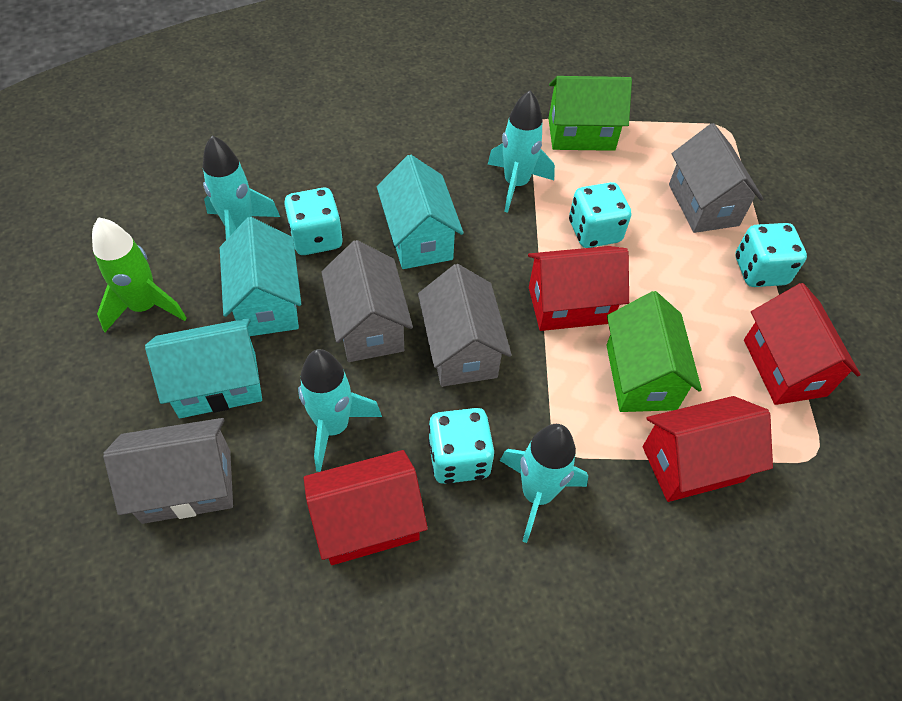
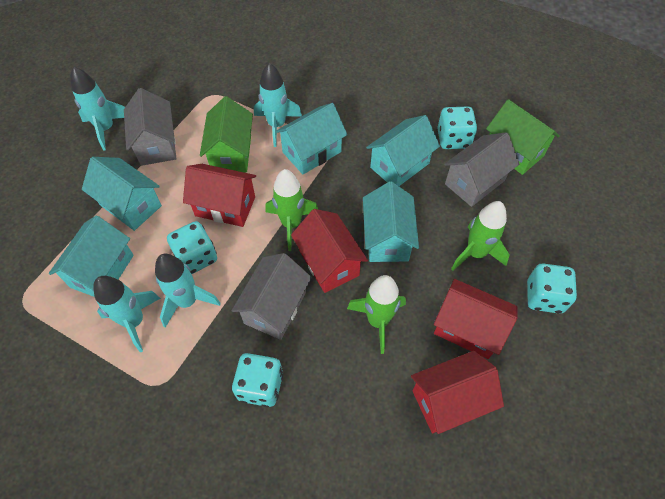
green rocket: [92,217,187,332] = 1 -> [265,169,318,251] [347,275,406,354] [451,201,510,271] = 3
grey house: [103,418,233,524] [321,240,413,362] [418,264,512,387] [669,123,763,233] = 4 -> [124,88,176,166] [232,253,312,340] [444,132,519,207] = 3
turquoise house: [145,318,262,418] [220,217,301,336] [377,154,464,269] = 3 -> [49,215,134,297] [82,157,162,231] [275,103,347,174] [363,181,419,262] [366,115,440,186] = 5

